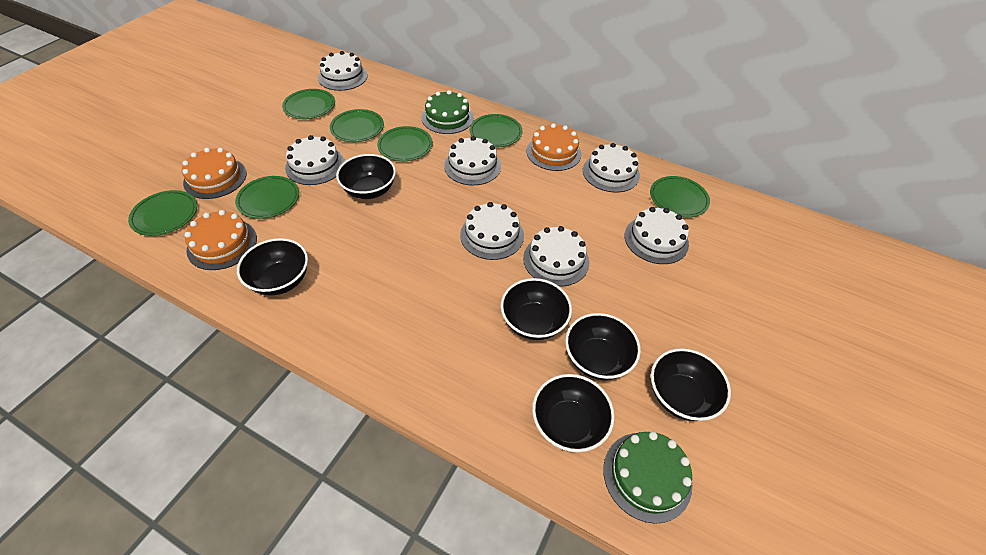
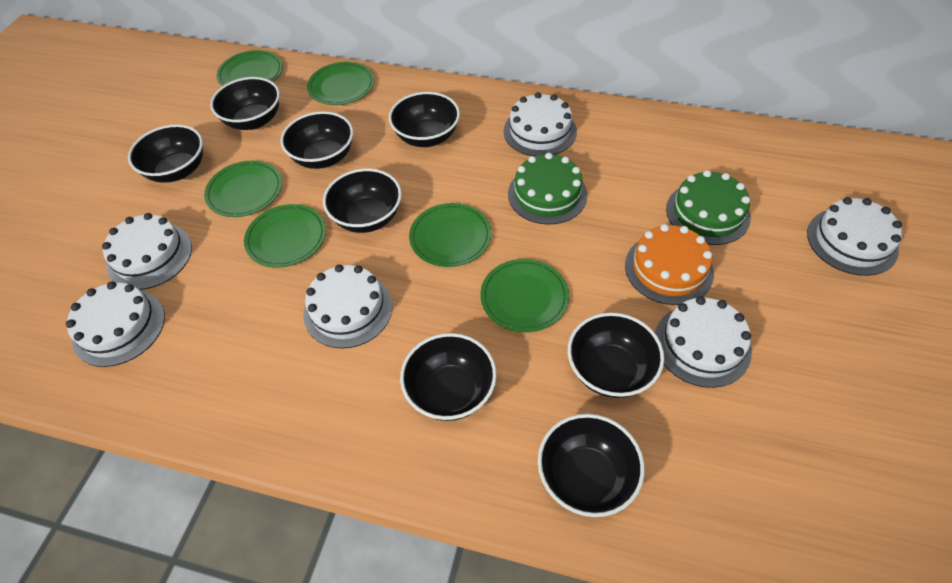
black bowl: [237,238,308,296] [336,154,396,199] [501,278,572,340] [532,374,615,452] [565,313,641,380] [651,348,731,421] = 6 -> [128,124,203,183] [210,77,280,130] [280,111,353,169] [323,169,402,233] [389,92,460,147] [400,333,497,421] [538,414,645,517] [568,312,664,398] = 8
green plate: [128,190,197,236] [235,176,299,219] [282,89,335,119] [330,109,384,142] [377,126,433,161] [470,114,523,147] [650,176,710,217] = 7 -> [204,161,282,217] [217,50,283,86] [244,204,326,268] [307,62,374,105] [409,203,491,267] [480,259,569,332] = 6
orange cake: [182,148,247,199] [185,210,257,270] [527,123,582,171] = 3 -> [625,224,714,305] = 1
white cake: [285,135,345,185] [318,51,368,91] [444,136,501,185] [460,202,524,260] [523,226,589,287] [583,143,640,192] [625,207,689,264] = 7 -> [66,281,165,367] [102,213,192,290] [303,264,392,349] [504,92,577,157] [655,296,752,388] [807,197,902,276] = 6

